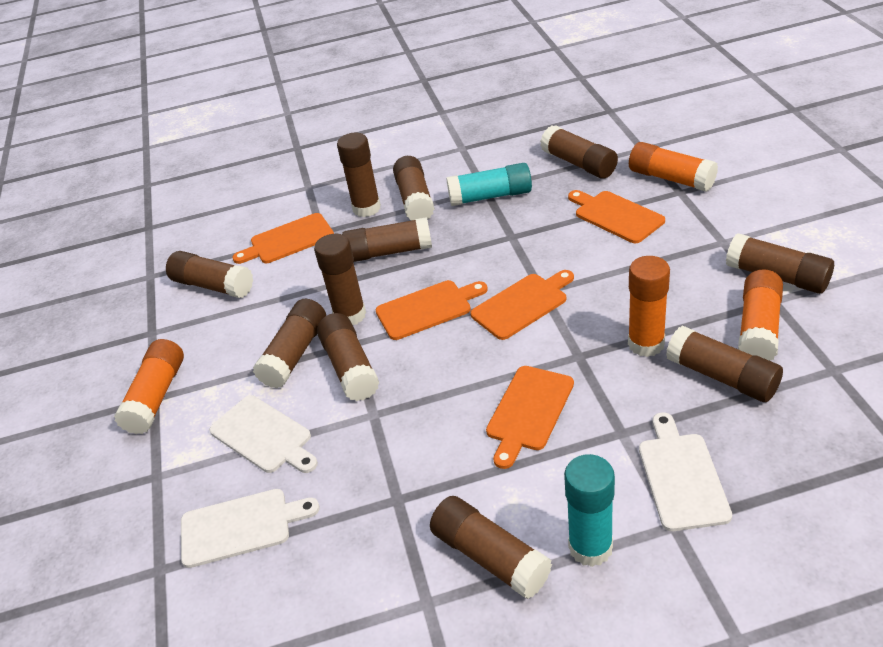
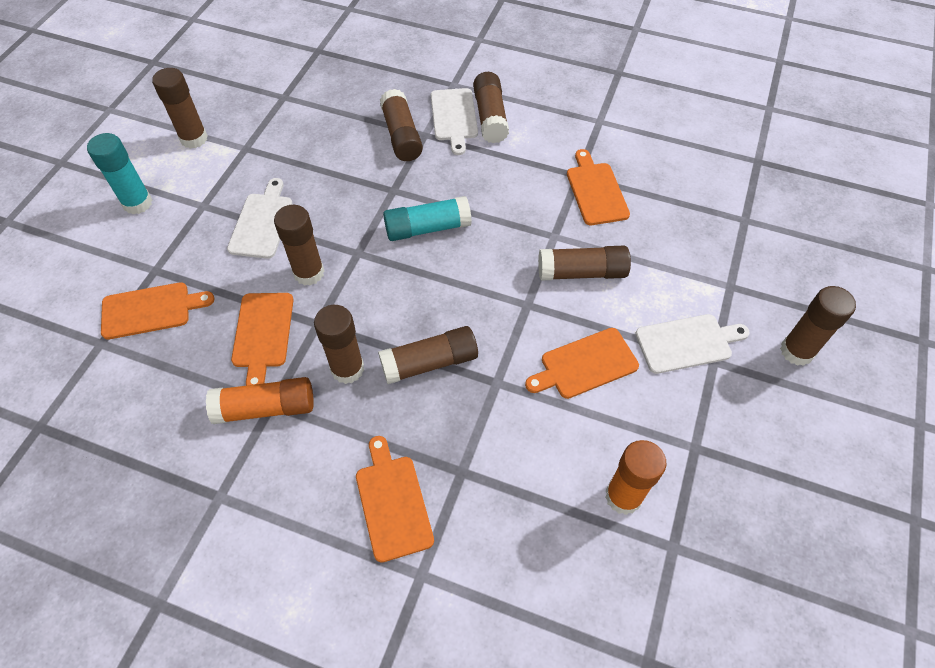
brown glue stick: [166,251,253,298] [253,299,326,388] [314,234,366,325] [317,313,380,401] [337,133,381,217] [342,217,432,262] [393,156,435,220] [430,496,552,599] [540,125,618,179] [666,326,783,402] [726,233,834,294] = 11 -> [152,68,208,149] [274,205,324,286] [314,305,364,384] [378,326,478,384] [380,89,423,161] [473,72,509,143] [538,246,631,281] [780,286,856,366] = 8
orange glue stick: [114,339,184,434] [628,256,670,357] [629,142,718,192] [738,269,783,361] = 4 -> [206,377,314,424] [605,440,666,515] = 2

